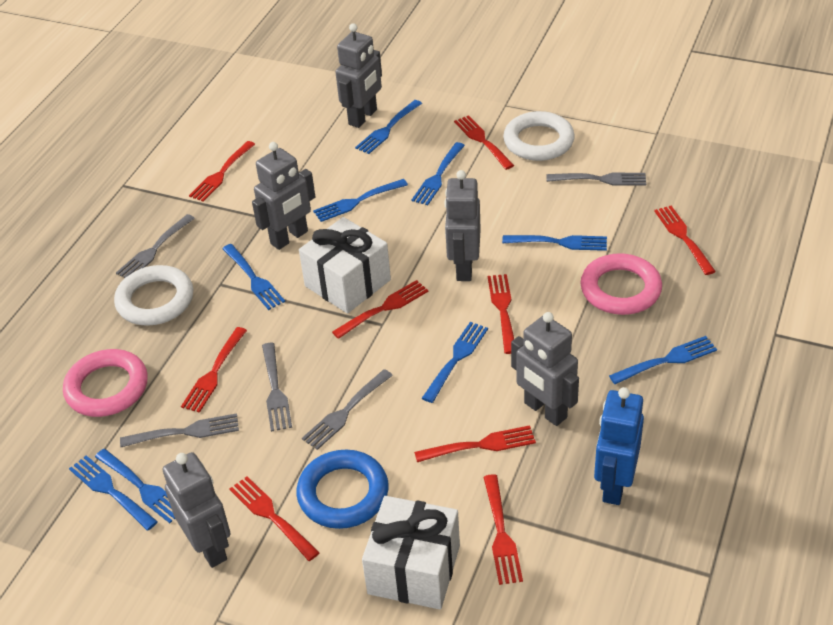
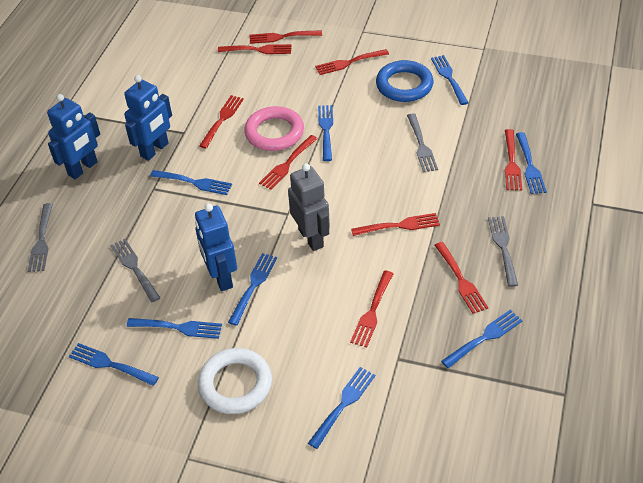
blue robot: [594,387,644,505] = 1 -> [47,94,100,179] [124,75,172,161] [195,203,237,291] = 3
grey fork: [116,214,195,278] [120,413,239,447] [262,343,292,432] [302,369,393,450] [546,173,646,186] = 5 -> [28,203,53,272] [110,239,160,302] [407,113,438,172] [488,216,518,287] = 4
grey robot: [163,452,231,568] [252,142,315,250] [335,23,382,128] [444,170,481,281] [511,312,579,426] = 5 -> [288,163,330,251] = 1
pink ring: [63,349,148,417] [580,253,662,315] = 2 -> [244,106,304,151] = 1
white gift: [299,217,391,314] [362,496,460,610] = 2 -> none = 0
white ring: [114,265,193,326] [503,111,575,161] = 2 -> [198,348,272,414] = 1

